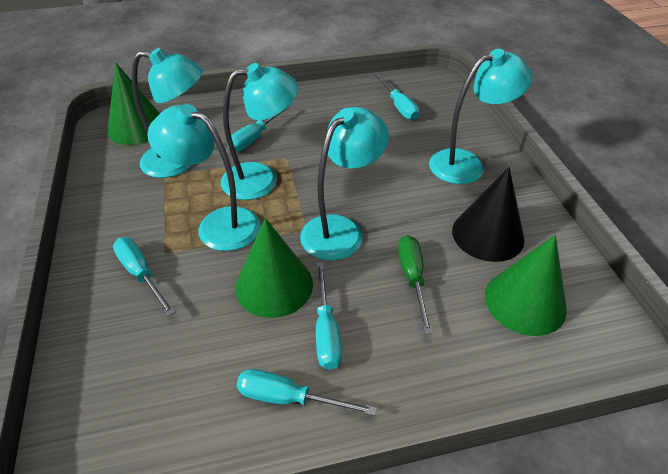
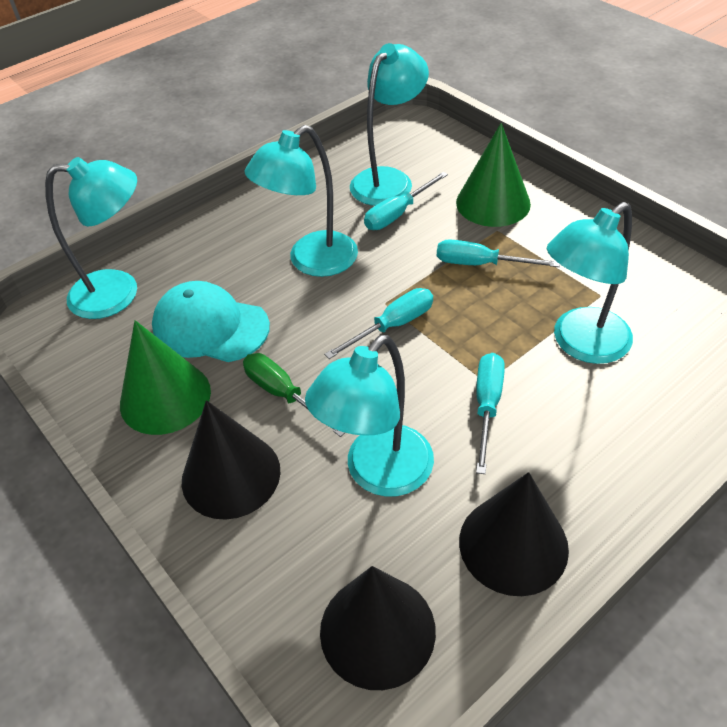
black cone: [452,167,525,262] = 1 -> [182,400,280,520] [320,566,436,690] [459,472,569,596] = 3
green cone: [107,63,160,145] [235,218,313,318] [485,235,567,336] = 3 -> [120,320,211,435] [456,123,531,227] = 2
turquoise cap: none = 0 -> [152,281,270,362] = 1
turquoise screwdriver: [113,237,175,316] [227,105,291,152] [237,369,377,416] [316,262,342,370] [375,74,420,120] = 5 -> [324,288,433,359] [364,172,448,230] [437,239,560,267] [476,353,505,474] = 4

